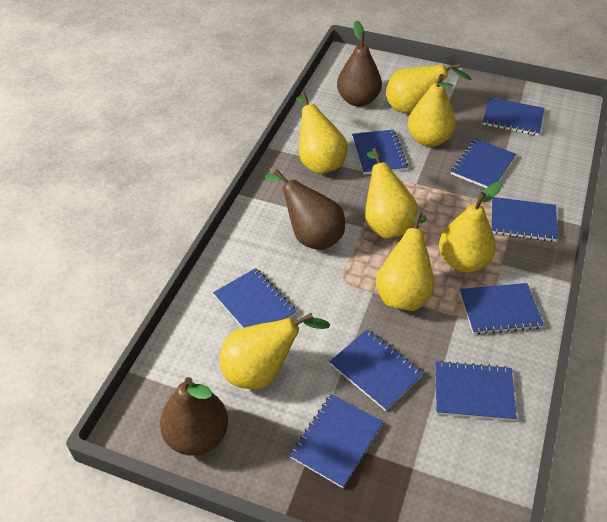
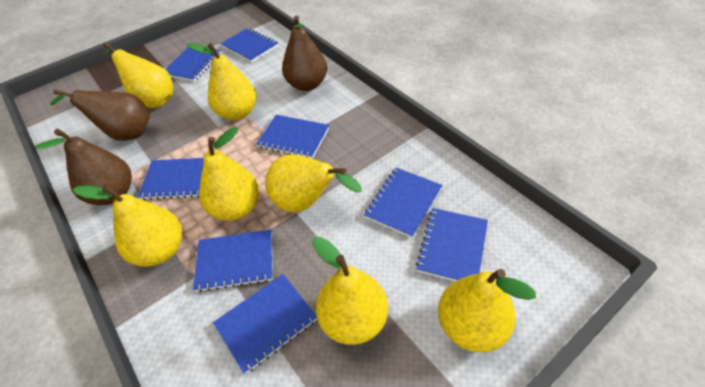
blue notebook: [213,268,297,328] [289,394,383,488] [329,329,424,411] [352,130,408,175] [435,361,517,421] [451,138,516,188] [460,283,544,335] [483,97,545,136] [491,197,558,242] = 9 -> [138,158,204,200] [165,47,221,82] [193,229,273,292] [213,274,317,374] [220,28,279,62] [256,115,329,159] [364,168,442,238] [416,208,488,281] = 8

